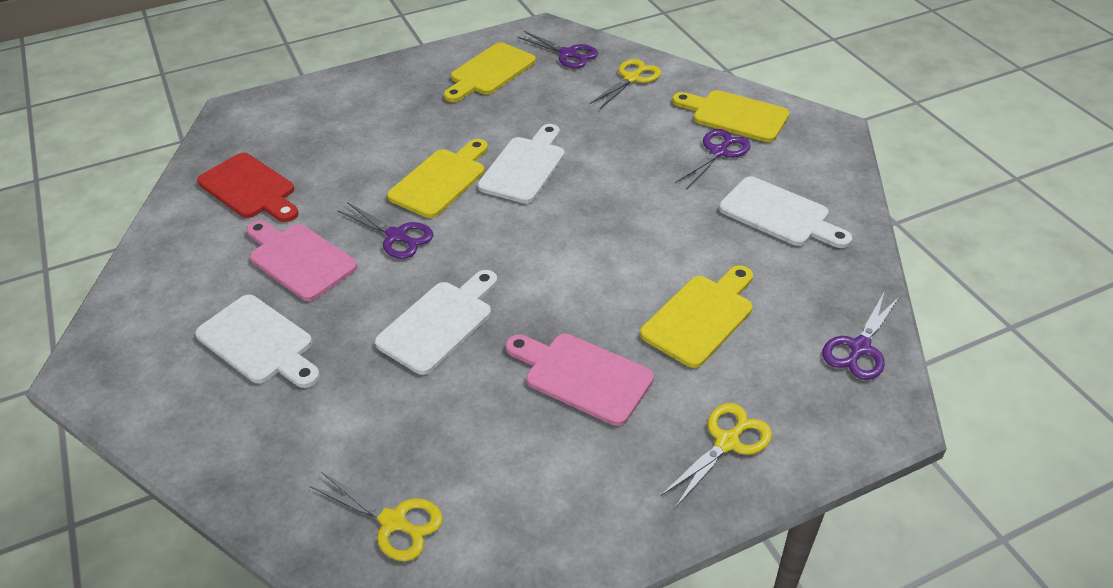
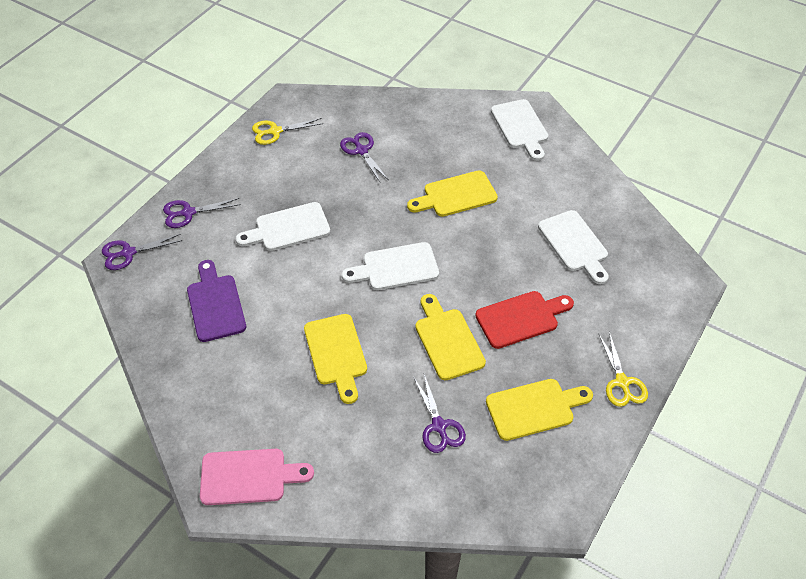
pink cutting board: [246,220,357,301] [506,334,654,426] = 2 -> [200,449,314,505] = 1
purple cutting board: none = 0 -> [187,260,246,342] = 1
yellow scissors: [309,472,443,561] [590,59,661,109] [661,403,772,508] = 3 -> [252,118,324,145] [599,332,648,407] = 2

